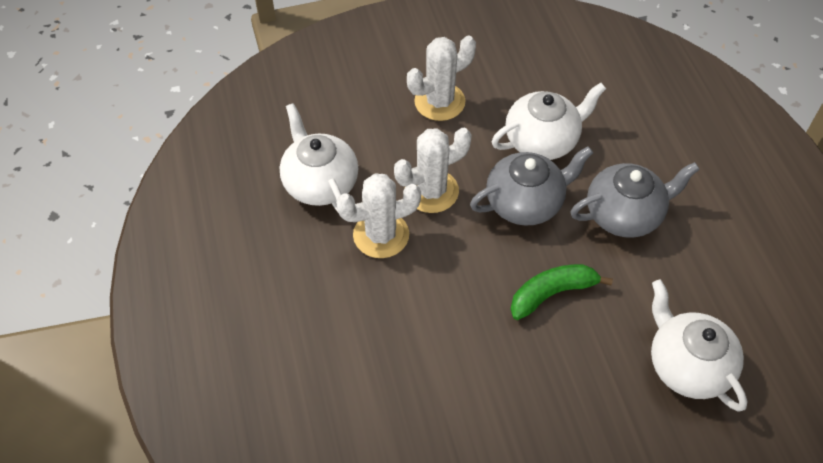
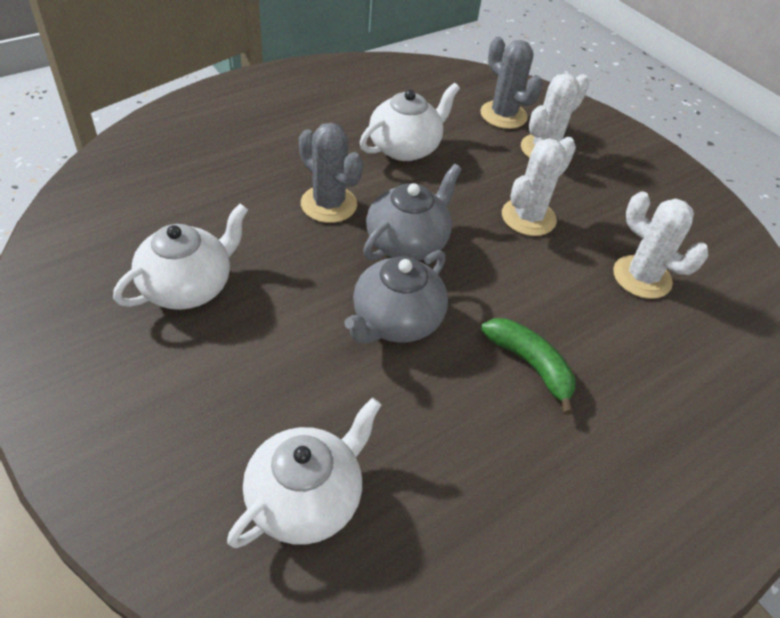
grey cactus: none = 0 -> [299,123,363,223] [480,37,543,129] = 2

